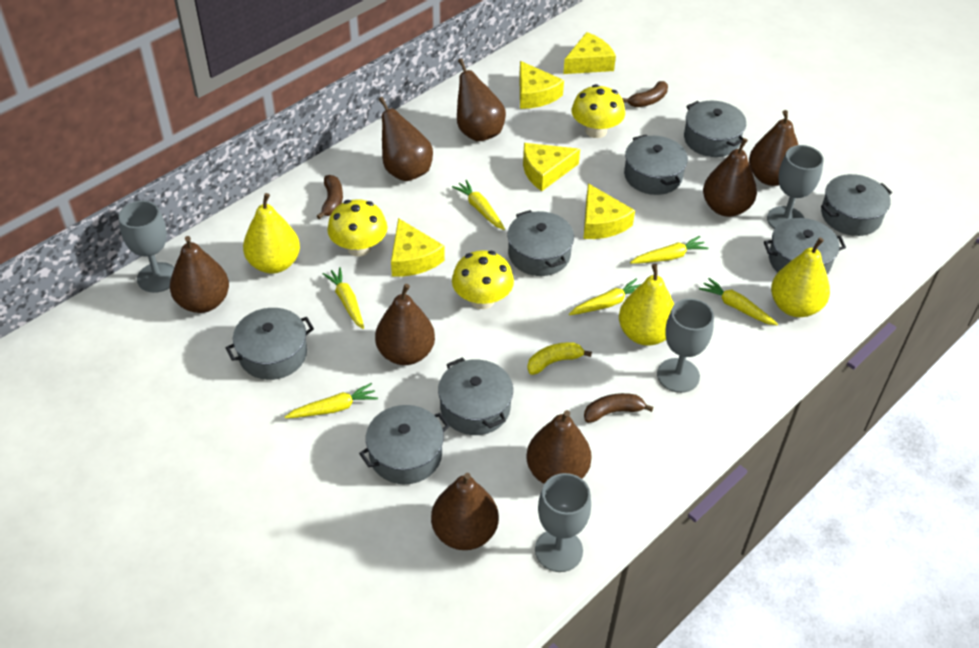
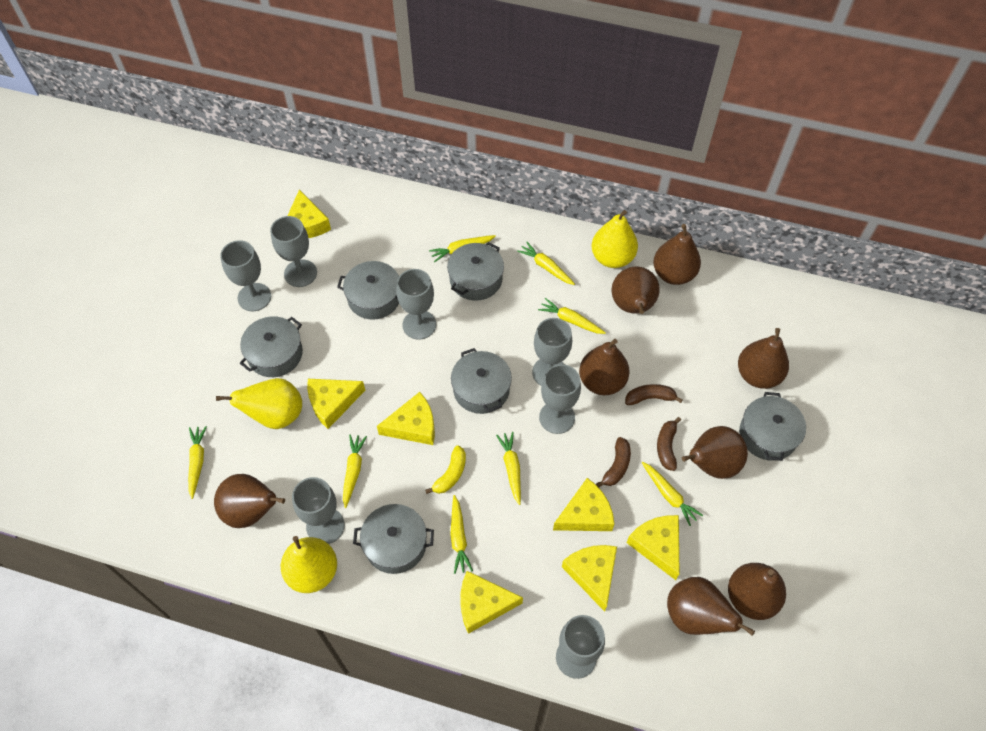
grey goblet: [119,201,174,293] [535,473,591,572] [657,298,714,393] [767,145,824,229] = 4 -> [220,240,271,311] [270,216,317,287] [292,477,345,544] [396,269,436,340] [532,318,572,386] [539,364,581,434] [556,615,605,679] = 7
grey pot: [226,308,314,380] [359,405,450,484] [438,358,513,435] [507,210,574,276] [624,135,688,195] [684,101,746,157] [764,218,846,274] [821,174,892,236] = 8 -> [240,316,303,377] [337,261,399,320] [353,504,434,574] [447,242,504,301] [451,348,512,414] [739,392,806,461] = 6
yellow carrot: [285,383,378,418] [322,267,364,329] [452,180,505,230] [569,278,641,315] [630,236,709,264] [699,278,778,326] = 6 -> [188,426,207,499] [343,435,367,508] [429,235,496,263] [450,495,473,574] [496,432,521,505] [517,242,575,285] [538,298,606,334] [642,462,703,526] = 8
yellow cheese: [391,218,445,277] [519,61,564,109] [523,143,580,191] [563,32,616,74] [583,183,635,239] = 5 -> [287,189,331,238] [307,379,365,429] [377,392,435,445] [460,571,523,634] [553,478,614,531] [562,545,617,612] [626,515,680,580] = 7
yellow mushroom: [327,199,387,256] [452,250,514,309] [572,84,625,138] = 3 -> none = 0

